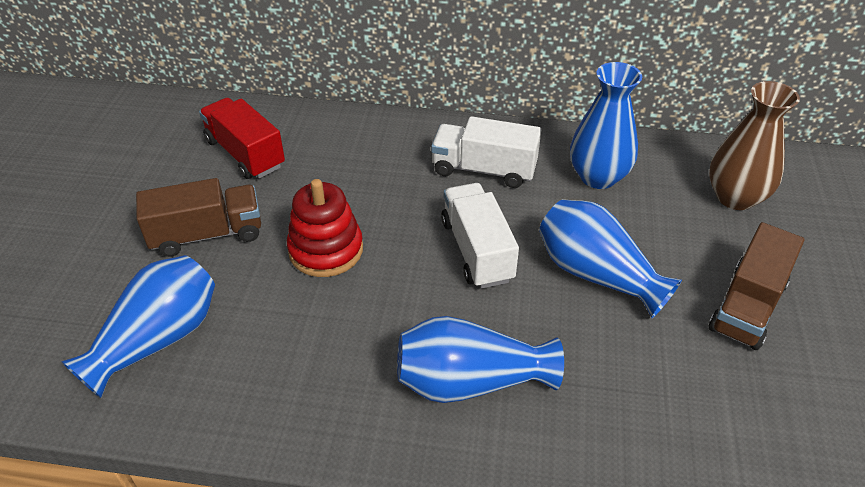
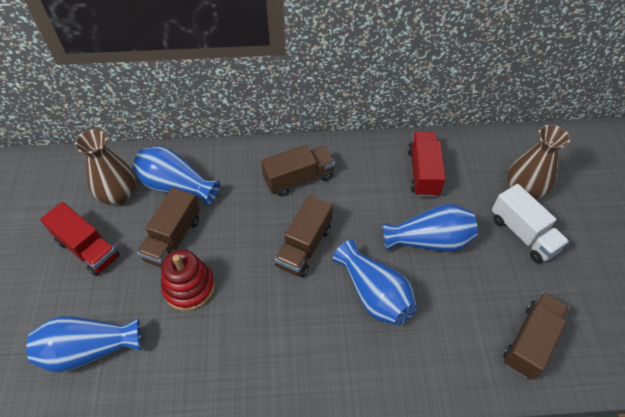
brown truck: [136,178,261,257] [708,222,804,350] = 2 -> [137,187,200,267] [261,145,335,197] [275,195,333,278] [503,292,570,380] = 4
brown vase: [709,81,800,210] = 1 -> [75,130,136,205] [507,125,570,199] = 2
red truck: [199,97,285,179] = 1 -> [40,202,120,276] [408,132,445,197] = 2
white truck: [431,116,541,188] [441,183,519,289] = 2 -> [492,184,569,263] = 1

